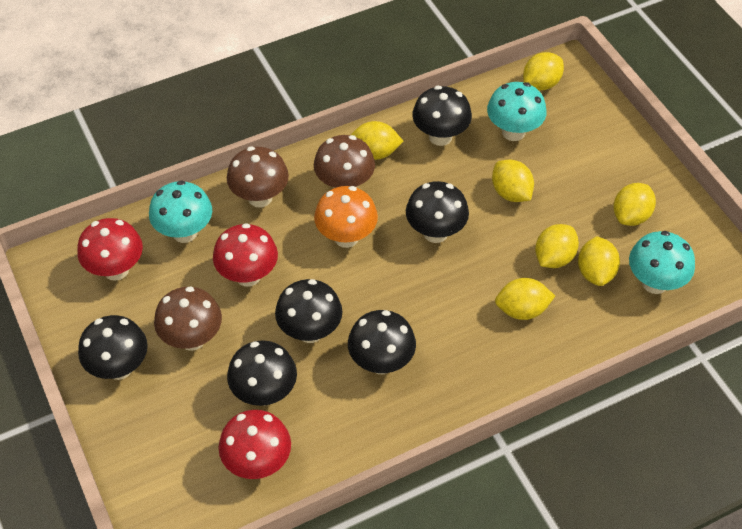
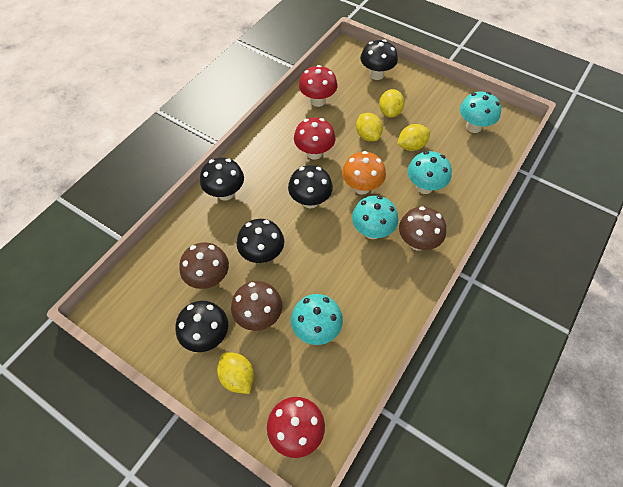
black mushroom: [78,315,148,380] [227,340,297,406] [275,279,342,343] [348,310,416,374] [406,181,469,243] [412,86,472,146] = 6 -> [175,301,228,352] [200,158,244,201] [237,219,284,263] [288,165,333,209] [360,39,398,80] = 5
turquoise mushroom: [149,180,212,243] [487,82,547,141] [629,231,695,294] = 3 -> [291,294,343,345] [352,196,398,239] [407,151,452,194] [460,92,501,133] = 4
yellow lemon: [351,121,403,160] [492,160,534,202] [495,278,555,320] [523,52,564,90] [535,224,579,268] [578,236,620,286] [613,183,656,226] = 7 -> [217,352,254,394] [356,113,383,141] [379,89,404,118] [397,124,430,151] = 4

